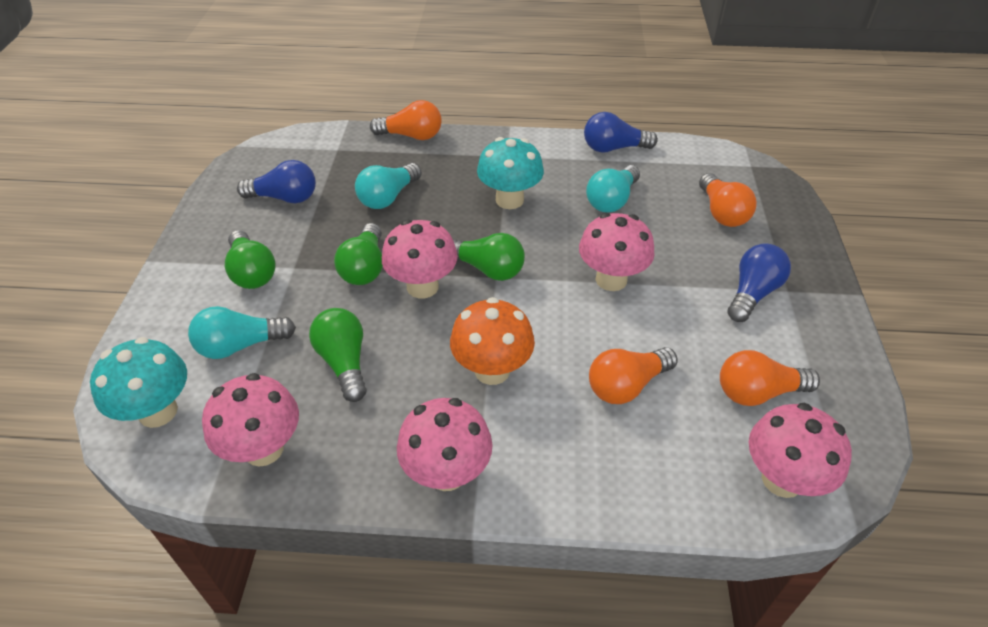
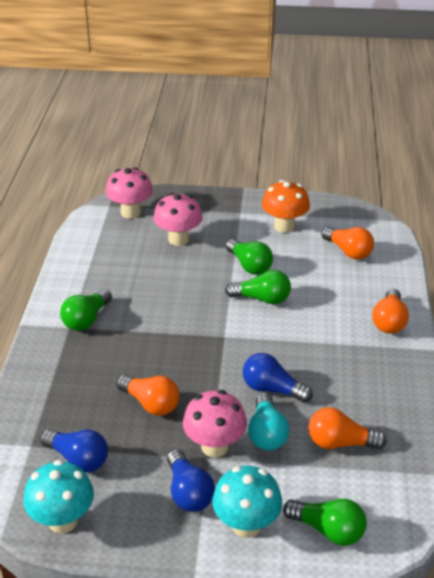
pink mushroom: [202,373,299,467] [382,220,458,299] [397,398,493,491] [579,213,655,291] [749,403,852,498] = 5 -> [106,167,153,218] [153,193,203,246] [183,390,247,457] = 3
turquoise light bulb: [188,306,296,359] [355,163,422,209] [586,165,640,213] = 3 -> [248,392,289,450] = 1

